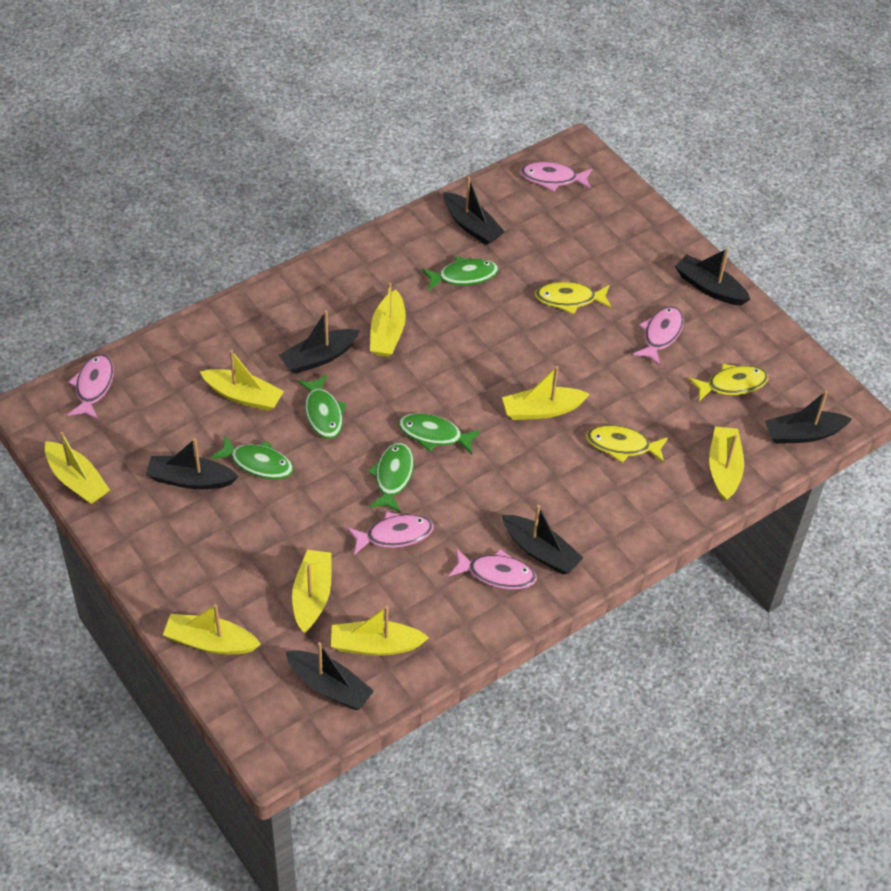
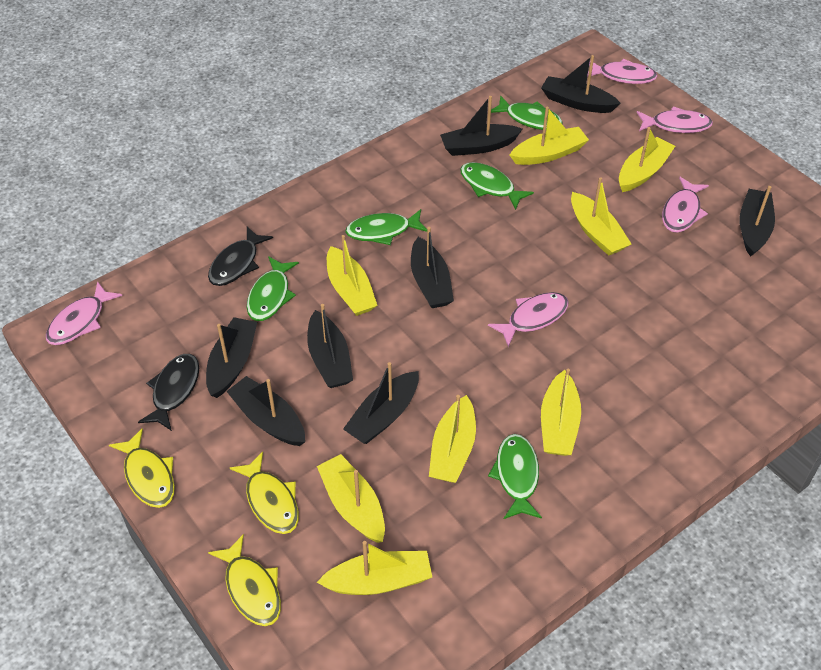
black boat: [146,438,239,489] [279,310,360,374] [285,642,374,710] [443,177,505,245] [502,505,583,574] [675,248,751,305] [765,391,852,444] = 7 -> [206,317,257,398] [226,376,305,446] [307,304,353,388] [343,362,419,444] [411,227,454,308] [440,96,522,156] [541,55,621,113] [739,186,775,257] = 8
black fish: none = 0 -> [138,354,199,431] [208,227,273,286] = 2

